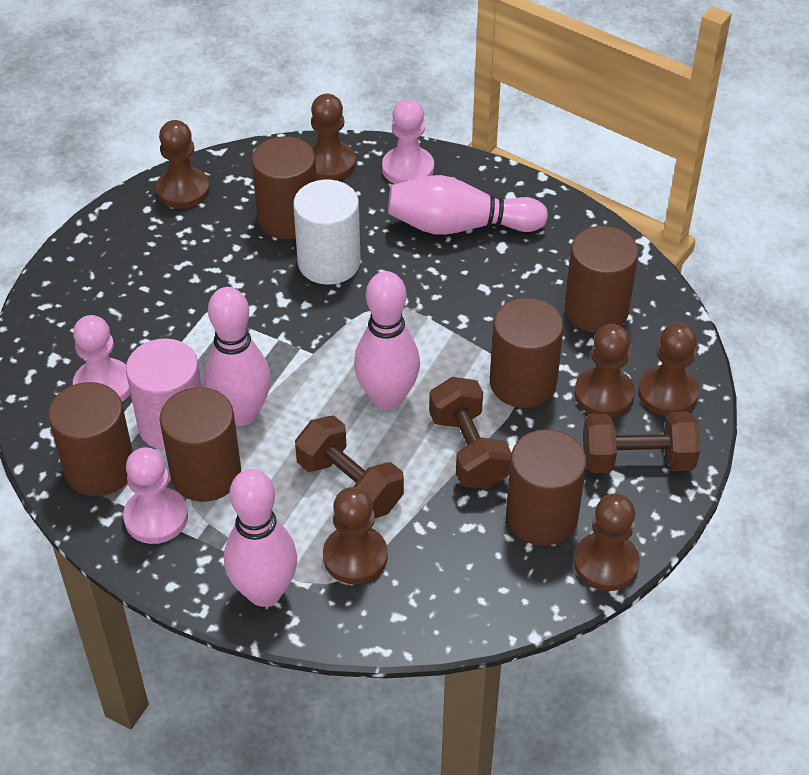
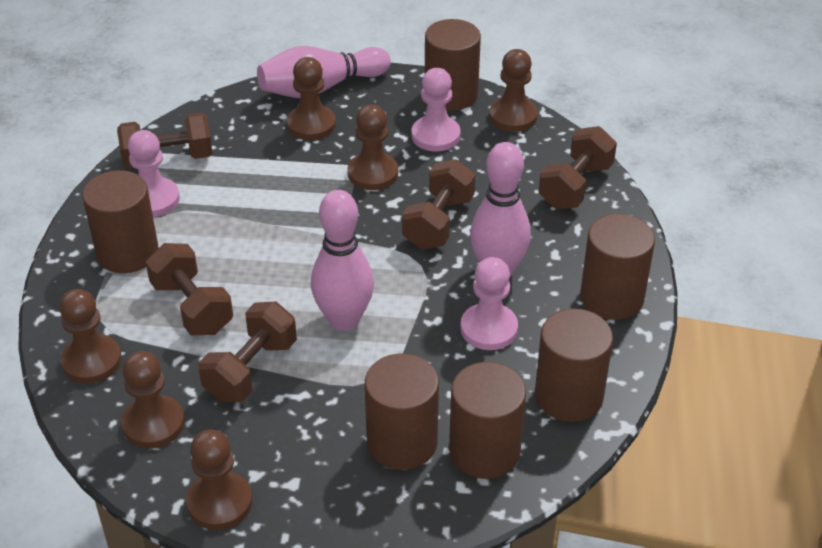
brown dumbbell: [295,415,404,518] [429,377,511,489] [583,411,700,473] = 3 -> [117,113,212,168] [146,243,233,335] [198,302,297,402] [402,159,476,249] [539,126,617,209] = 5
pink bowling pin: [204,287,271,426] [224,469,297,607] [354,271,420,410] [388,175,548,235] = 4 -> [257,46,391,98] [311,190,374,331] [470,142,531,277] = 3
pink cylinder: [126,338,202,450] = 1 -> none = 0
white cylinder: [293,180,361,285] = 1 -> none = 0

